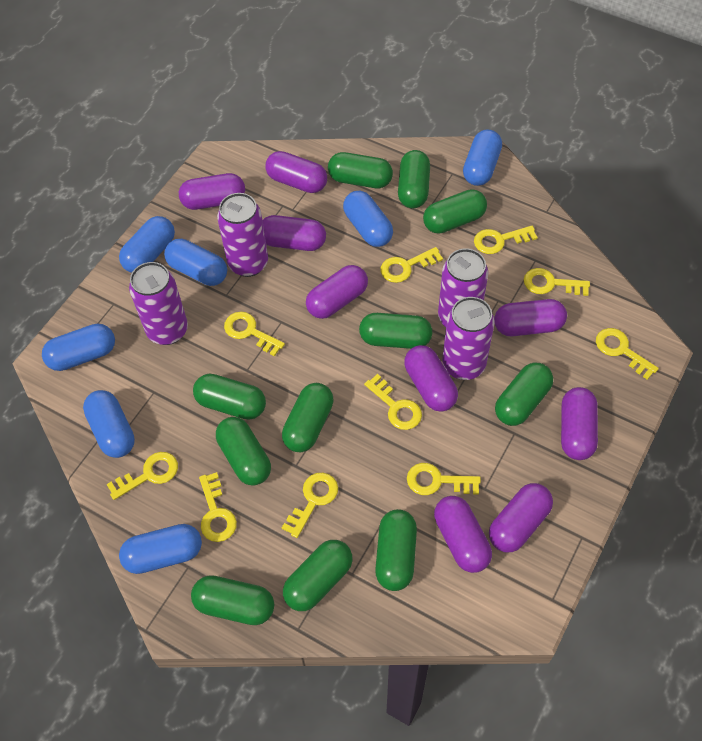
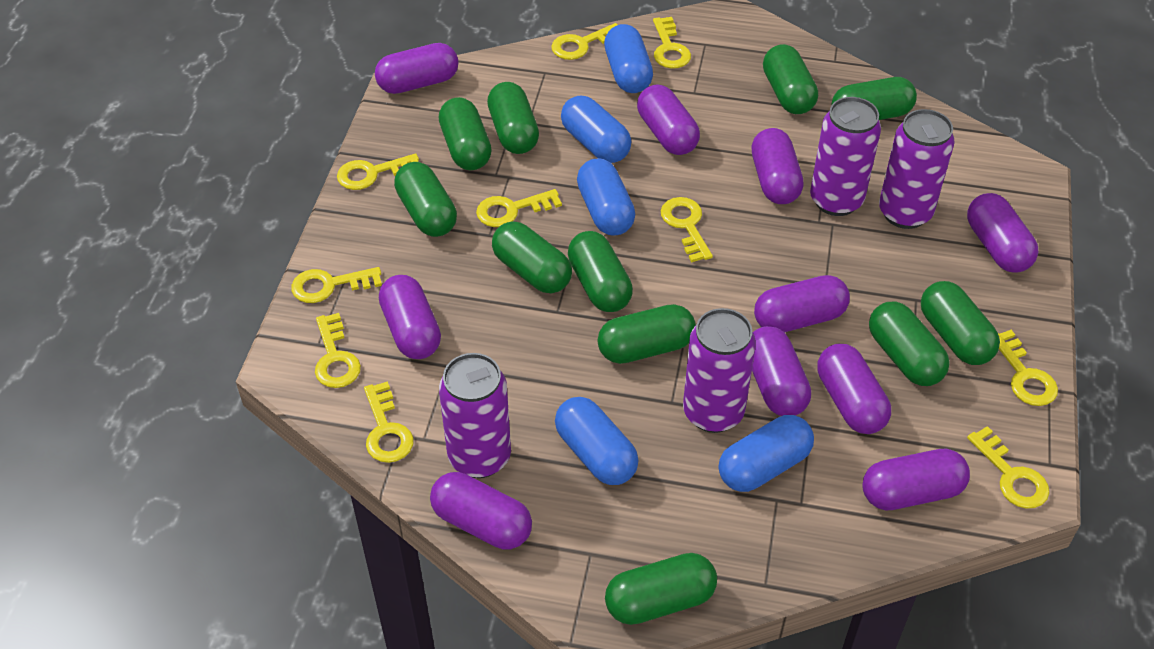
blue capsule: [42,324,115,371] [83,390,135,458] [119,216,175,273] [119,524,202,574] [164,239,227,286] [343,191,393,247] [463,129,502,186] = 7 -> [555,397,639,485] [561,96,631,163] [577,158,635,235] [604,24,653,93] [719,415,814,492] = 5
purple capsule: [179,173,245,210] [262,215,326,251] [265,151,327,193] [306,265,368,319] [404,345,458,412] [434,496,492,573] [489,483,553,552] [494,299,567,336] [561,387,598,460] = 9 -> [375,43,459,94] [379,275,441,359] [430,472,532,550] [637,84,700,155] [751,128,804,204] [752,326,811,416] [754,275,850,332] [817,344,891,434] [862,449,970,511] [967,193,1038,272] = 10

